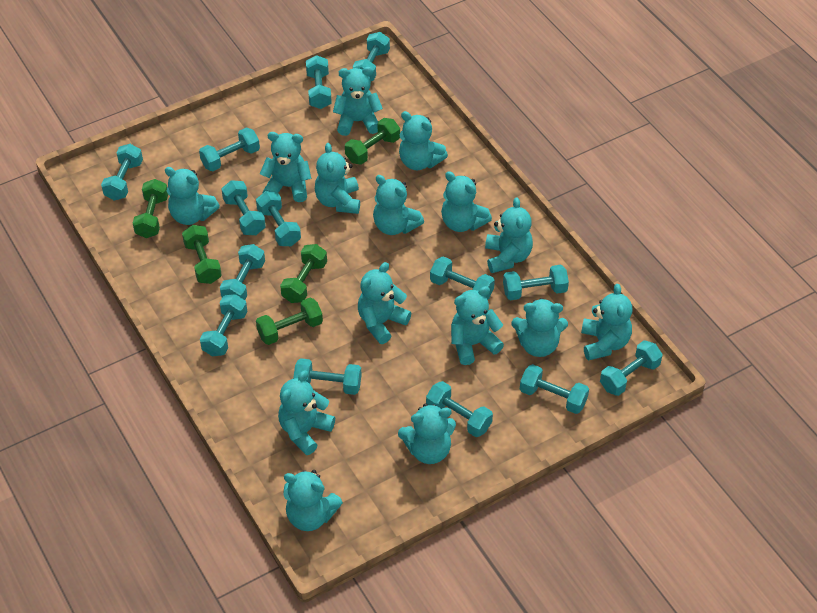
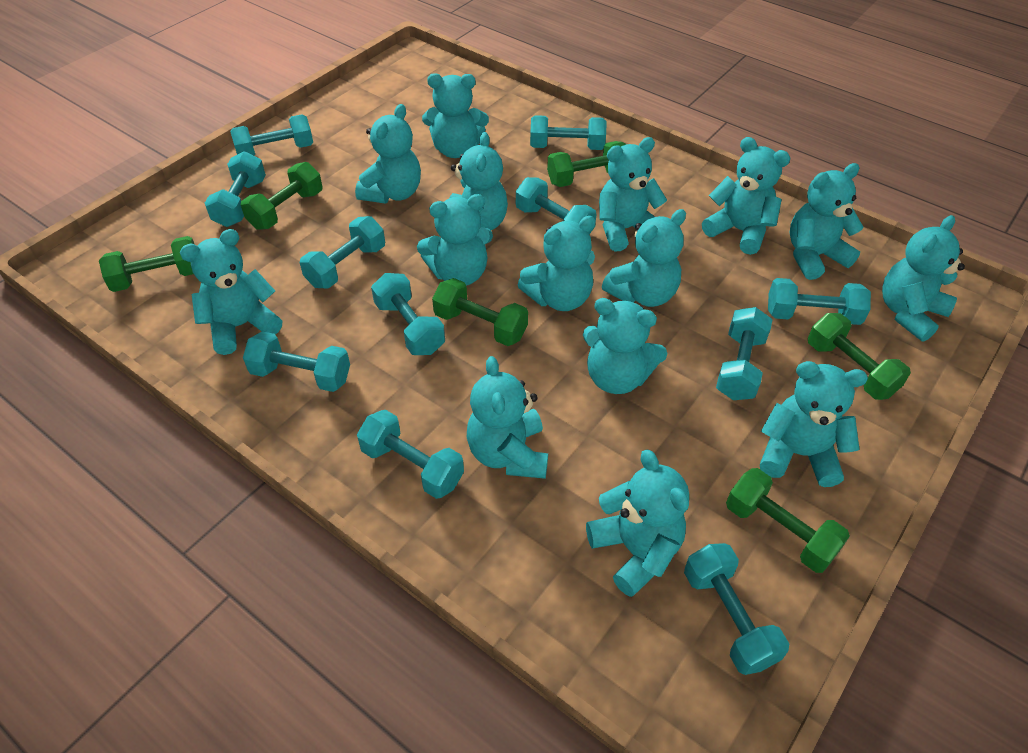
green dumbbell: [133,179,168,238] [182,225,222,284] [256,298,323,345] [280,244,327,303] [345,118,400,165] = 5 -> [99,236,194,292] [241,162,323,230] [432,278,528,346] [547,141,626,187] [726,468,850,573] [808,313,911,400] = 6
turquoise dumbbell: [101,144,143,201] [199,128,260,171] [200,294,247,356] [220,244,265,300] [222,180,266,235] [256,191,301,246] [293,358,362,395] [306,55,332,109] [353,32,390,81] [426,381,493,437] [430,256,495,300] [503,265,569,300] [520,364,589,414] [600,340,663,396] = 14 -> [205,151,266,227] [230,114,313,156] [243,331,350,392] [300,216,385,289] [357,410,464,499] [371,273,445,355] [516,177,596,234] [530,115,607,150] [684,543,789,675] [716,307,773,400] [768,278,871,325] = 11

